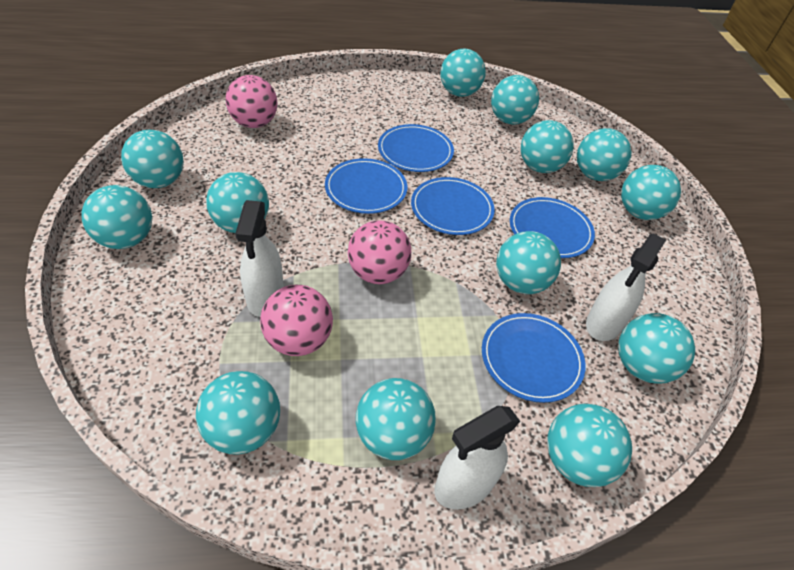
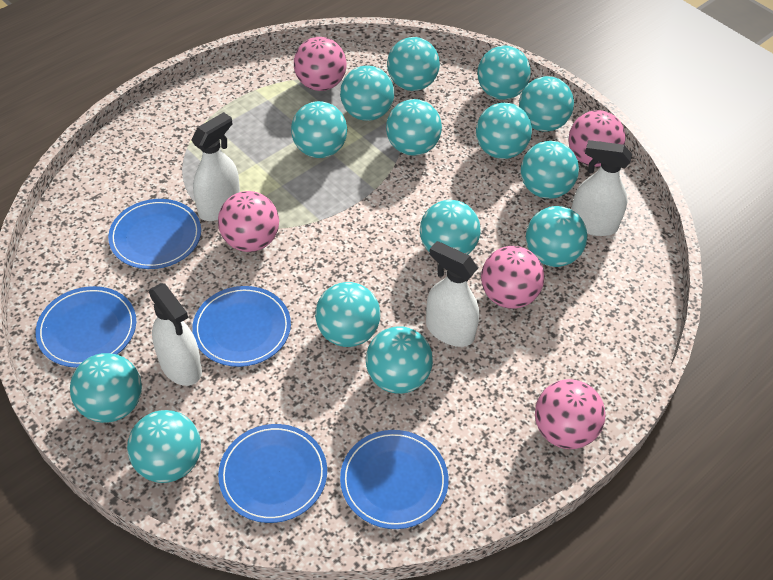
pink ball: [226,75,278,128] [260,285,333,356] [348,220,411,284] = 3 -> [218,191,279,252] [294,37,347,91] [481,246,544,309] [535,379,606,449] [568,110,626,167] = 5
turquoise ball: [82,185,152,249] [121,130,184,188] [196,371,280,455] [206,172,269,233] [356,378,436,460] [441,49,486,97] [491,75,539,125] [496,231,561,294] [520,120,574,173] [547,404,632,487] [577,128,631,181] [618,313,695,384] [621,165,681,220] = 13 -> [70,353,142,423] [127,410,201,483] [291,101,347,158] [315,282,380,347] [340,66,394,121] [366,326,433,394] [386,99,442,156] [387,37,440,91] [420,200,481,255] [476,103,532,159] [478,45,531,100] [519,76,574,132] [521,141,579,199] [526,206,587,267] = 14
white spray bottle: [235,200,284,317] [434,406,520,510] [586,234,666,341] = 3 -> [149,283,202,386] [191,112,240,221] [426,241,479,347] [571,140,632,236] = 4

